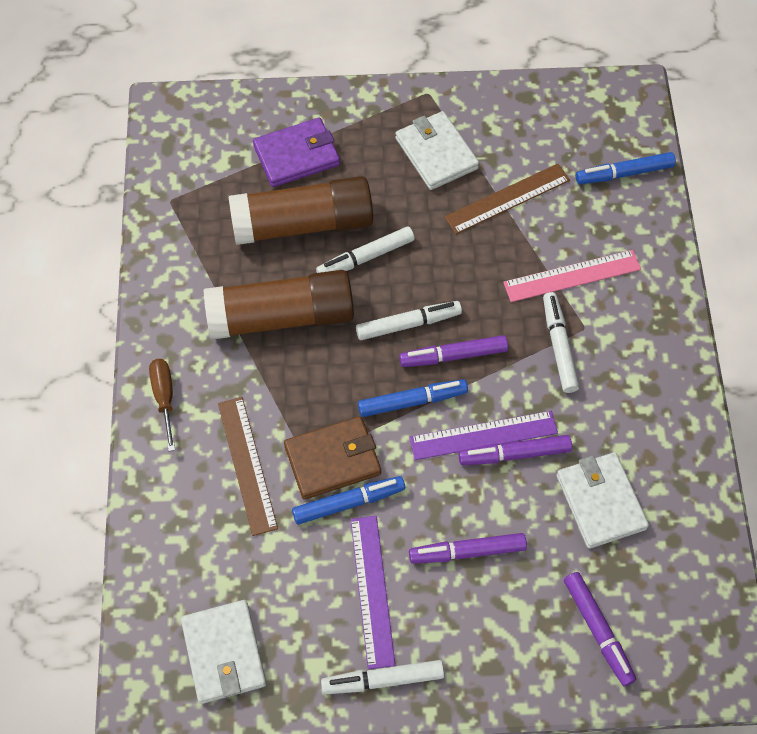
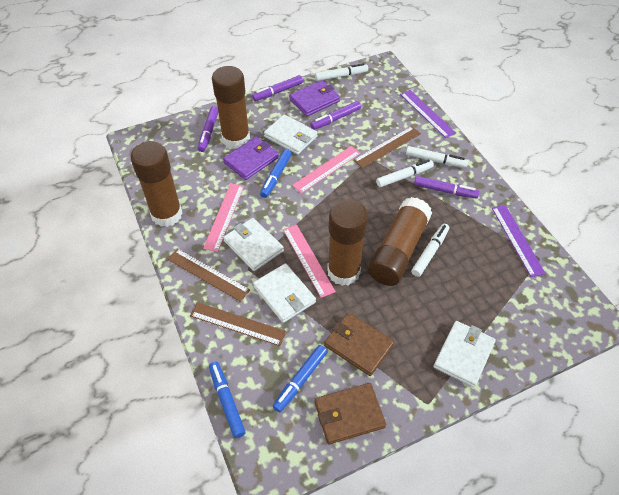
brown glue stick: [204,270,354,340] [229,176,373,245] = 2 -> [131,141,183,227] [212,66,250,149] [327,200,368,286] [368,197,432,286] = 4
brown ruler: [218,397,278,536] [444,164,570,234] = 2 -> [168,248,250,302] [190,302,286,346] [353,126,421,168] = 3
brown screwdriver: [149,359,175,451] = 1 -> none = 0
brown wallet: [284,416,381,500] = 1 -> [315,383,386,444] [324,313,394,376] = 2
pink ruler: [503,250,641,302] = 1 -> [203,183,244,252] [283,224,336,298] [292,146,361,194] = 3
purple wallet: [253,118,340,187] = 1 -> [223,136,279,180] [289,80,340,116] = 2
white wallet: [181,600,266,704] [395,111,479,190] [556,452,649,549] = 3 -> [223,218,284,271] [253,263,316,323] [264,114,318,155] [433,321,496,387] = 4

